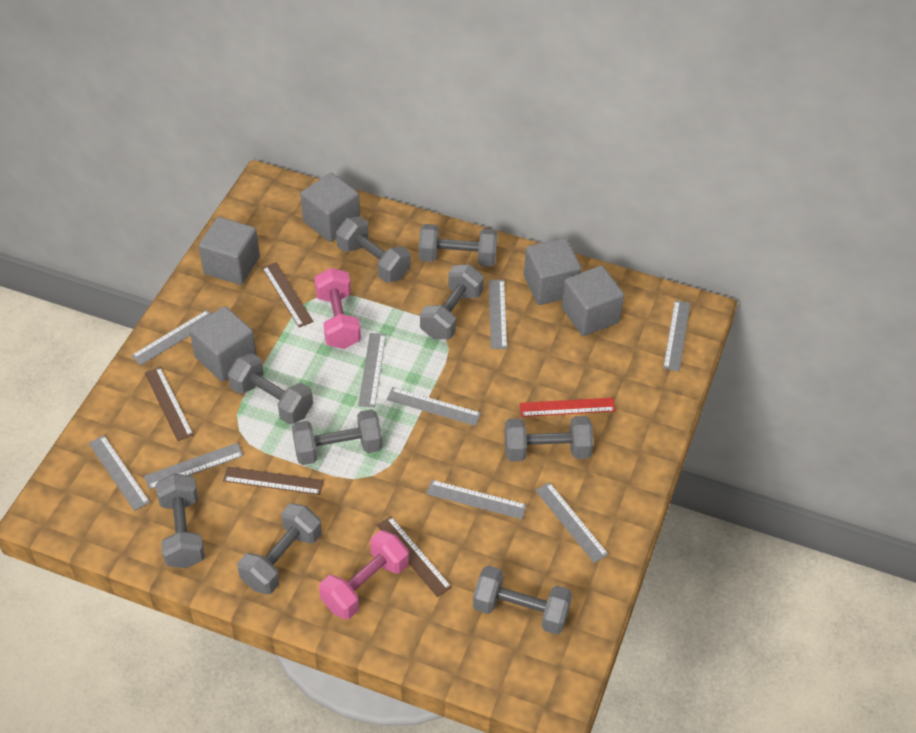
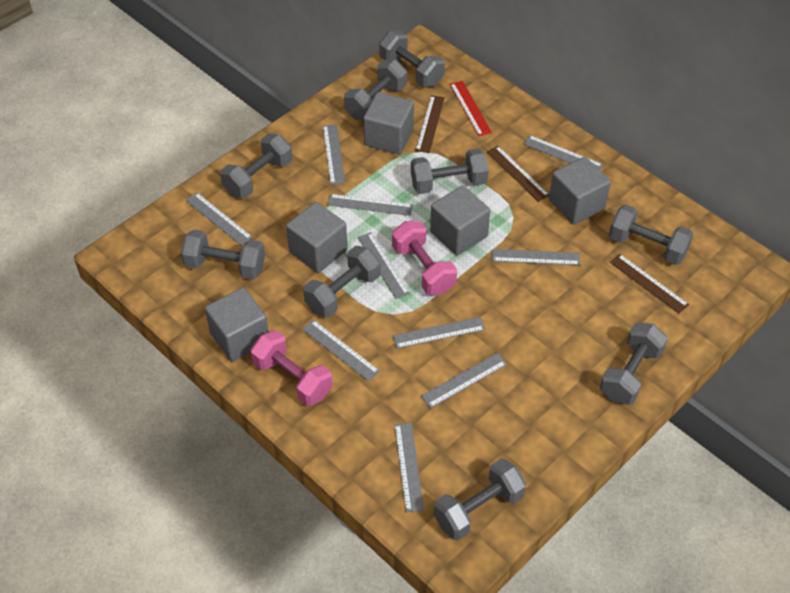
brown ruler: [145,367,194,441] [223,467,324,495] [262,262,313,327] [377,516,452,597] = 4 -> [415,95,445,153] [487,146,549,202] [610,254,689,314] = 3
grey ruler: [89,435,150,511] [131,310,211,366] [144,443,244,490] [358,333,386,407] [387,387,481,426] [426,480,527,519] [489,280,507,349] [535,482,609,563] [663,300,691,371] = 9 -> [186,193,253,246] [302,319,380,381] [323,124,345,185] [327,194,413,216] [357,232,410,299] [393,317,485,349] [395,423,424,512] [421,353,507,408] [492,249,580,265] [523,135,603,170] = 10

